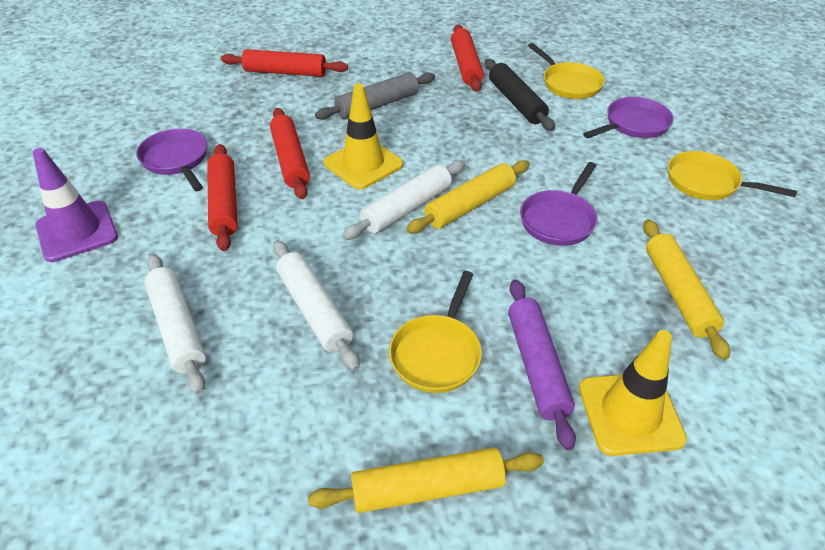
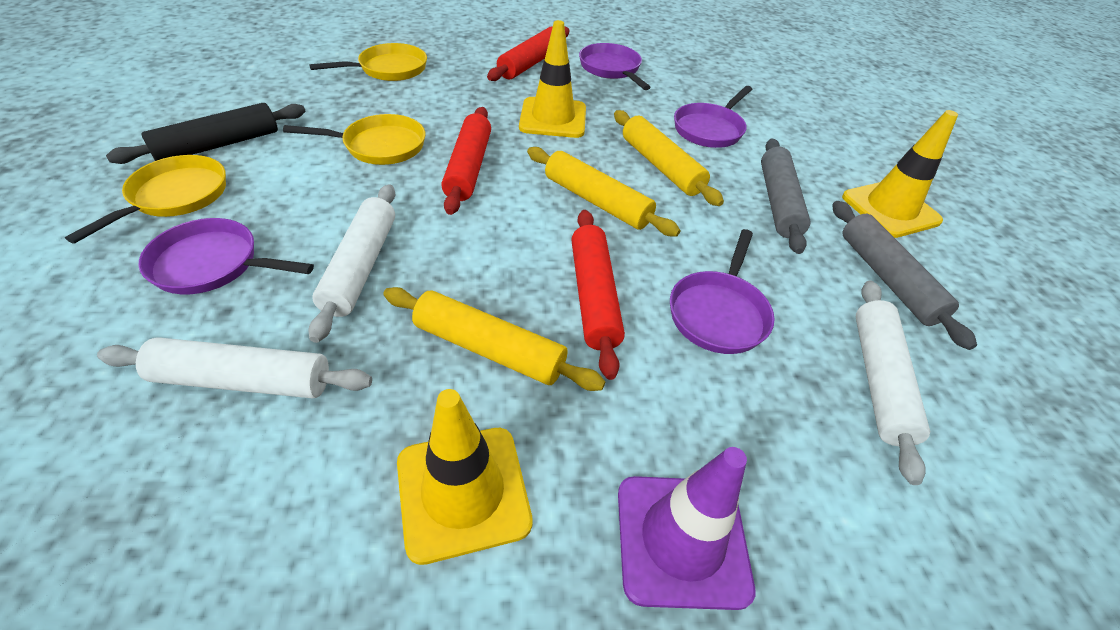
grey rolling pin: [315,72,435,120] = 1 -> [761,139,810,254] [832,201,977,350] = 2
purple pan: [137,129,207,191] [520,162,597,246] [583,97,674,138] = 3 -> [138,218,314,294] [579,43,651,90] [670,229,775,354] [674,86,752,148] = 4
purple rolling pin: [508,279,576,450] = 1 -> none = 0
red rolling pin: [207,144,238,251] [221,49,348,77] [270,108,310,199] [451,25,484,92] = 4 -> [441,107,491,215] [487,26,570,81] [571,210,625,380] = 3
yellow traffic cone: [324,84,403,189] [579,330,687,456] = 2 -> [397,389,533,565] [519,20,586,138] [842,110,958,238] = 3

